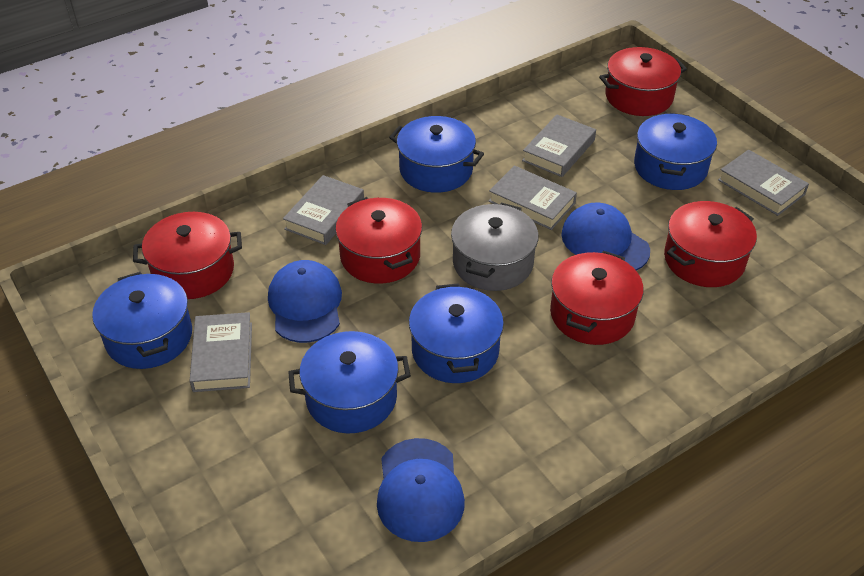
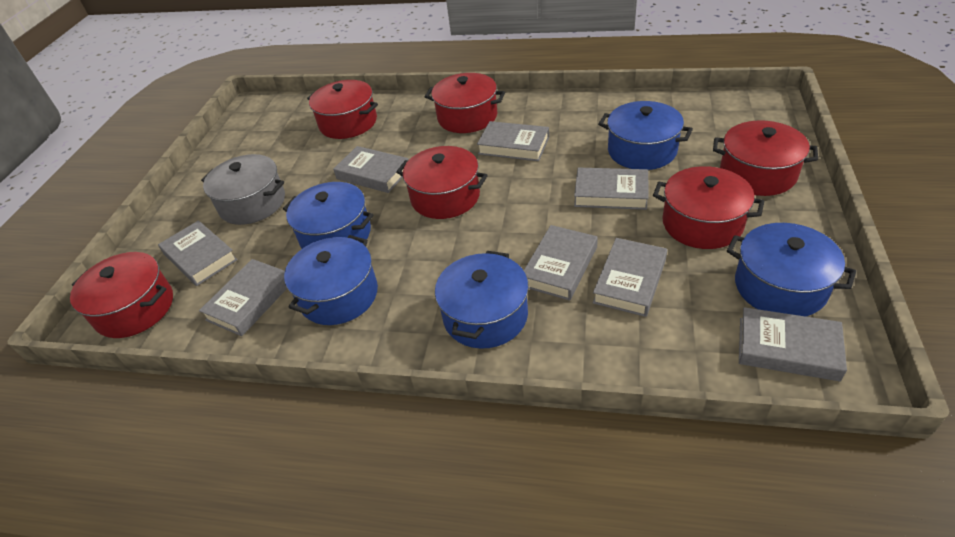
blue cap: [268,260,342,343] [377,438,465,542] [561,203,650,271] = 3 -> none = 0
grey book: [190,312,252,392] [283,175,364,245] [489,166,577,230] [522,115,596,177] [718,150,809,216] = 5 -> [158,220,238,286] [199,259,287,336] [333,146,409,193] [477,121,549,161] [524,225,598,301] [574,168,648,210] [593,238,667,317] [739,307,847,381] = 8
red pot: [133,212,242,299] [335,197,422,284] [550,251,644,345] [599,47,687,116] [664,201,757,287] = 5 -> [70,252,173,338] [307,80,378,139] [396,146,488,219] [425,73,505,133] [653,166,764,249] [713,120,818,196] = 6

